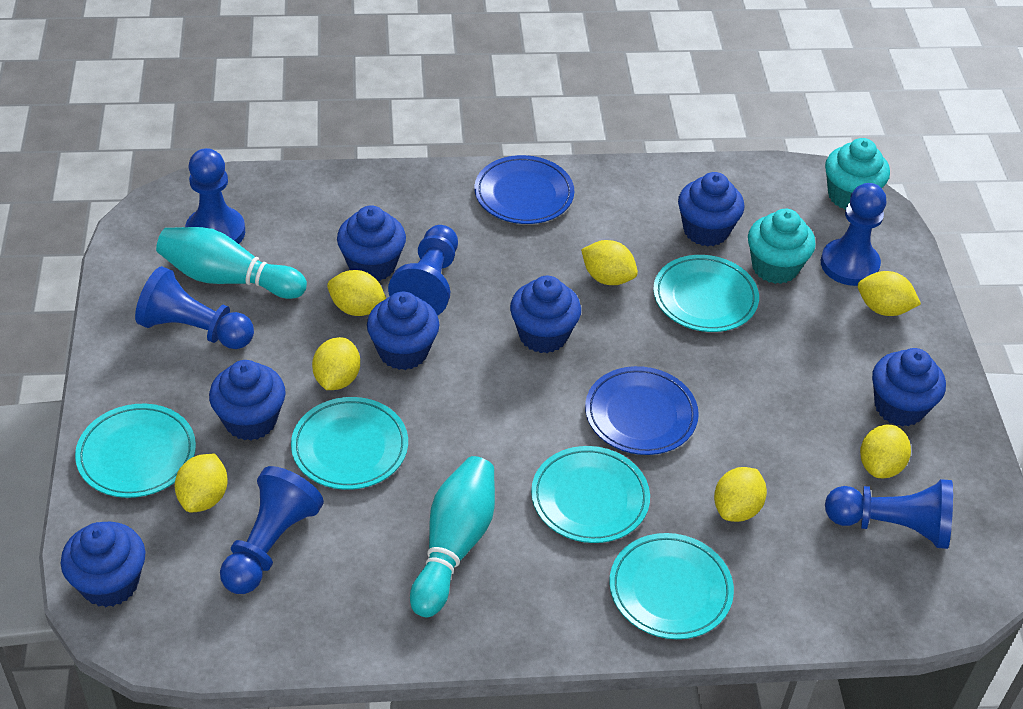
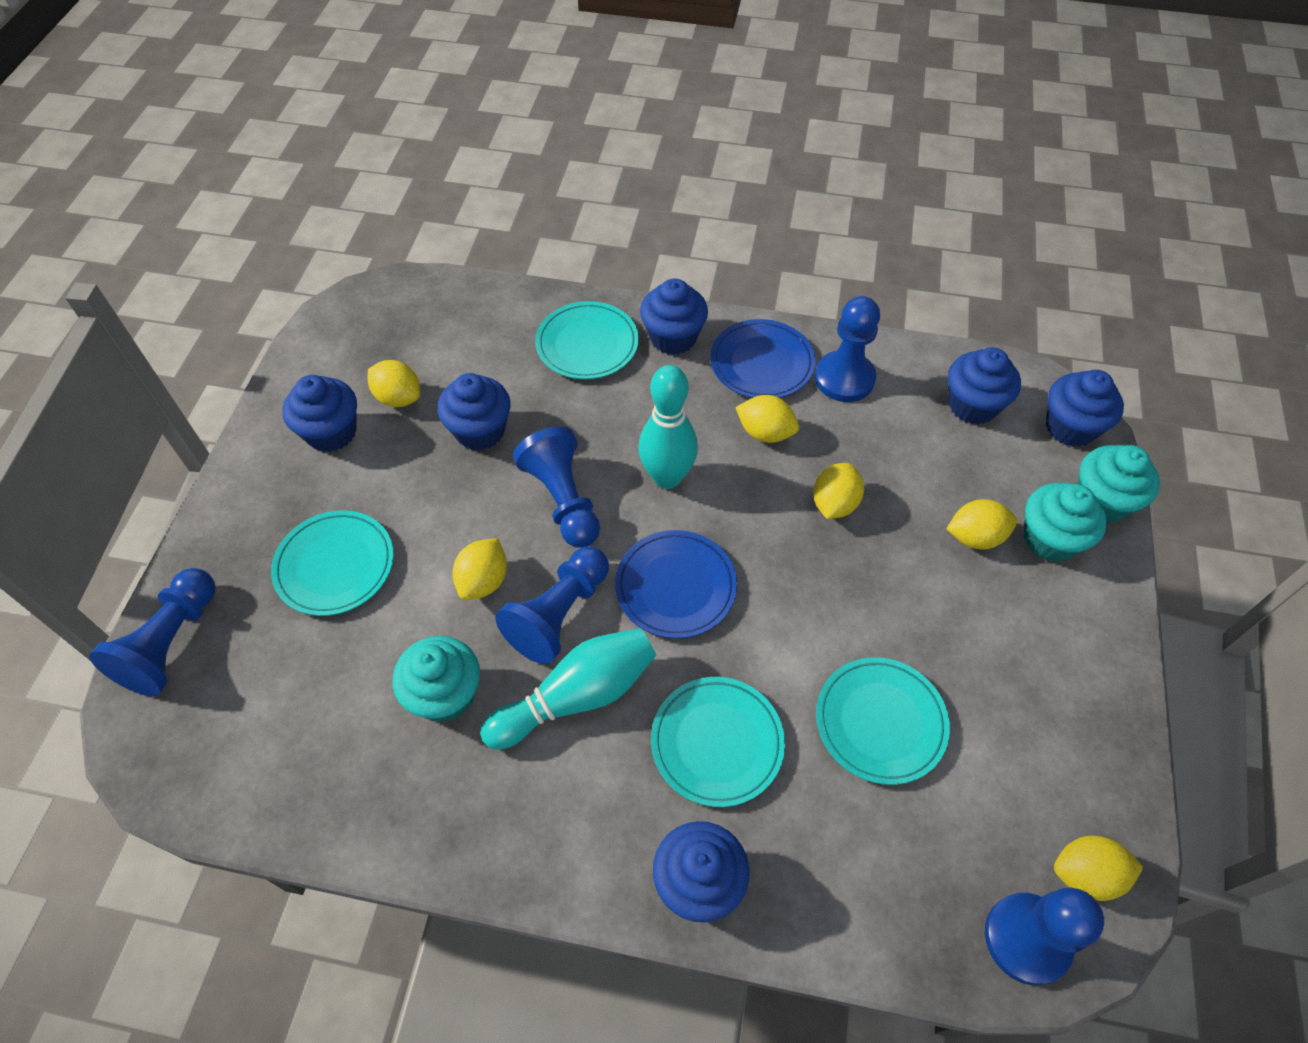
blue cupcake: [61,522,145,607] [209,360,286,440] [337,205,406,281] [367,291,439,370] [510,276,581,353] [678,172,744,246] [872,348,946,427] = 7 -> [282,375,357,452] [437,373,510,451] [640,278,708,355] [653,821,750,922] [948,347,1021,425] [1046,370,1124,447] = 6
blue pawn: [135,266,254,349] [185,148,245,244] [220,466,324,594] [388,225,458,316] [821,183,887,286] [825,479,953,549] = 6 -> [89,568,216,696] [495,546,609,664] [513,426,600,548] [815,296,880,402] [985,888,1104,985] = 5
turquoise cupcake: [748,209,816,284] [825,138,890,210] = 2 -> [393,636,480,722] [1024,483,1107,562] [1078,445,1160,523] = 3
turquoise plate: [75,404,196,498] [291,397,408,490] [531,446,650,543] [609,533,734,639] [653,255,759,332] = 5 -> [271,510,394,616] [535,301,639,379] [651,677,785,807] [816,657,950,785] = 4
yellow lemon: [175,454,228,513] [312,337,360,390] [327,270,386,316] [581,240,638,285] [714,467,767,522] [858,271,921,316] [860,425,911,478] = 7 -> [368,360,420,407] [452,538,507,600] [735,395,799,443] [813,463,864,519] [946,499,1017,549] [1054,836,1143,901] = 6

